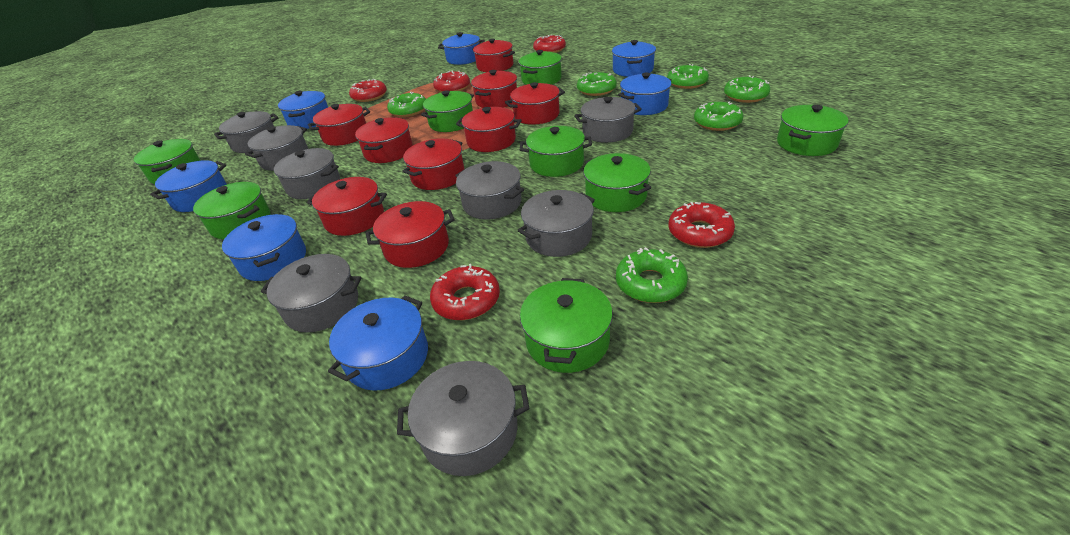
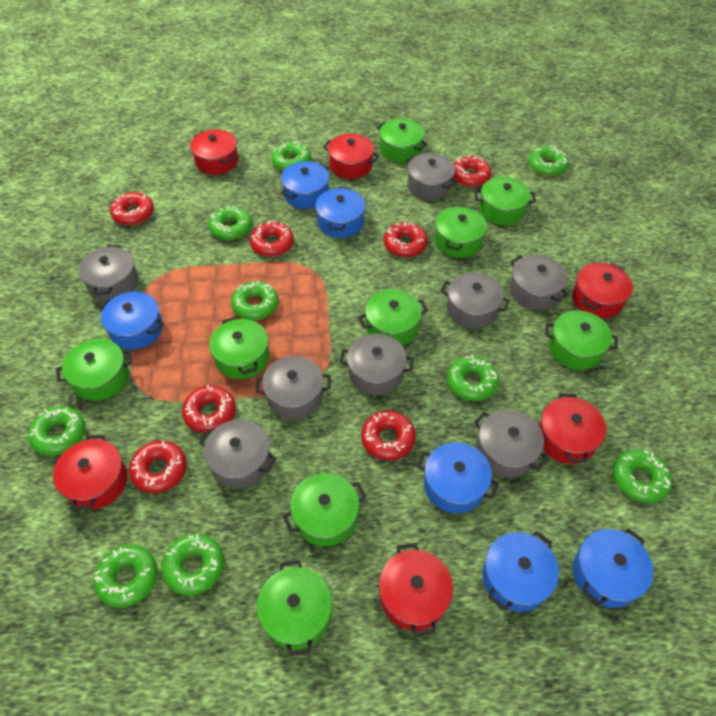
blue pot: [150,160,227,212] [222,214,306,281] [278,91,328,129] [328,295,428,391] [438,32,485,65] [612,40,656,77] [618,73,672,115] = 7 -> [99,292,164,350] [281,161,329,209] [315,187,365,238] [417,442,499,513] [483,531,559,612] [573,528,653,608] = 6
green donut: [387,92,426,117] [577,72,617,96] [616,247,688,303] [667,64,709,89] [694,101,743,131] [724,75,770,103] = 6 -> [28,406,85,456] [93,544,158,608] [162,534,224,596] [208,205,252,240] [231,281,279,320] [271,141,311,171] [447,355,499,401] [528,145,569,176] [613,449,672,503] = 9
green pot: [133,139,201,184] [193,182,270,239] [421,90,474,132] [519,50,562,85] [520,126,592,177] [520,278,613,373] [583,153,651,212] [777,105,848,156] = 8 -> [56,339,132,401] [209,317,269,379] [257,560,332,656] [283,473,366,547] [358,289,428,346] [377,119,428,163] [435,205,487,258] [475,177,536,226] [545,310,618,370] = 9
red donut: [349,79,387,102] [430,264,500,320] [433,71,470,92] [533,35,566,53] [668,202,735,248] = 5 -> [110,192,154,225] [129,440,187,493] [182,385,236,433] [250,220,294,257] [361,411,416,461] [384,221,428,257] [453,155,492,187] = 7
red pot: [307,177,387,236] [308,104,370,146] [355,117,413,163] [366,201,455,268] [402,138,464,190] [456,107,522,152] [471,70,517,108] [472,38,515,72] [505,82,565,125] = 9 -> [53,435,127,510] [190,130,238,175] [323,134,379,179] [379,543,453,636] [539,393,606,464] [572,263,633,318] = 6

